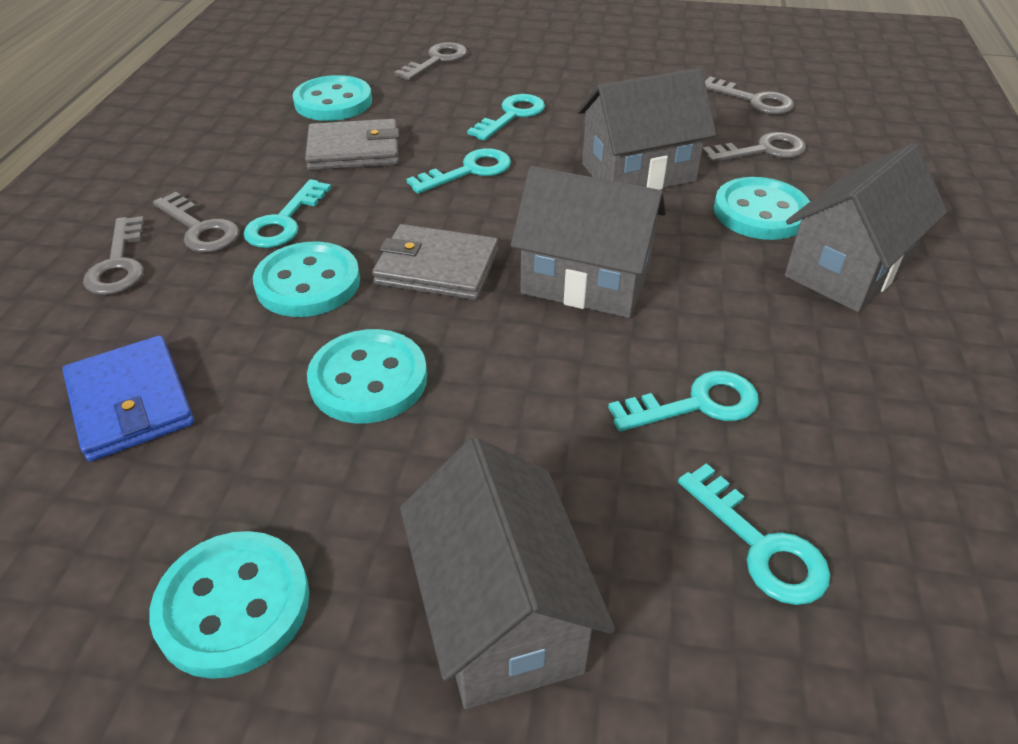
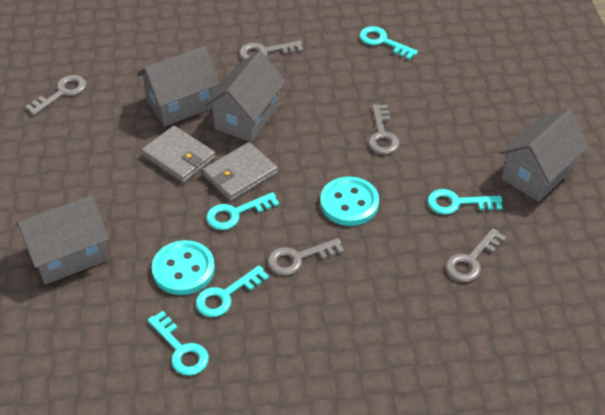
blue wallet: [63,335,194,462] = 1 -> none = 0
turquoise button: [149,531,310,679] [253,242,360,317] [293,75,372,121] [307,329,427,423] [714,177,810,240] = 5 -> [152,240,215,295] [320,177,379,226] = 2

